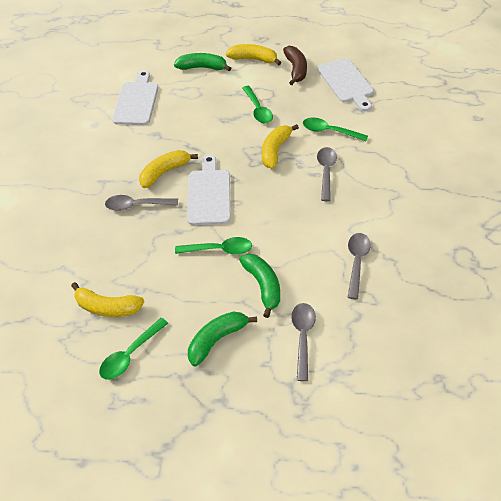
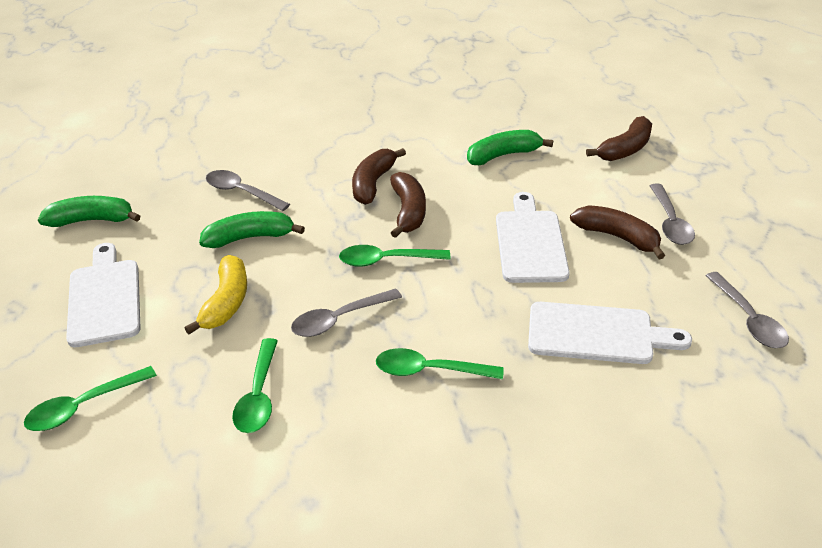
brown banana: [283,46,307,85] = 1 -> [352,148,406,205] [390,172,426,238] [570,205,665,259] [586,116,652,161] = 4
yellow banana: [71,282,144,317] [139,150,198,188] [226,44,281,65] [262,124,299,169] = 4 -> [184,255,247,334] = 1

